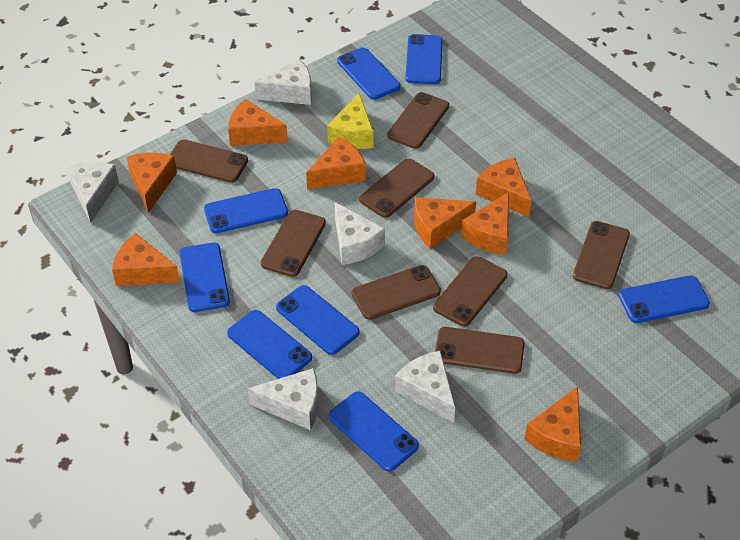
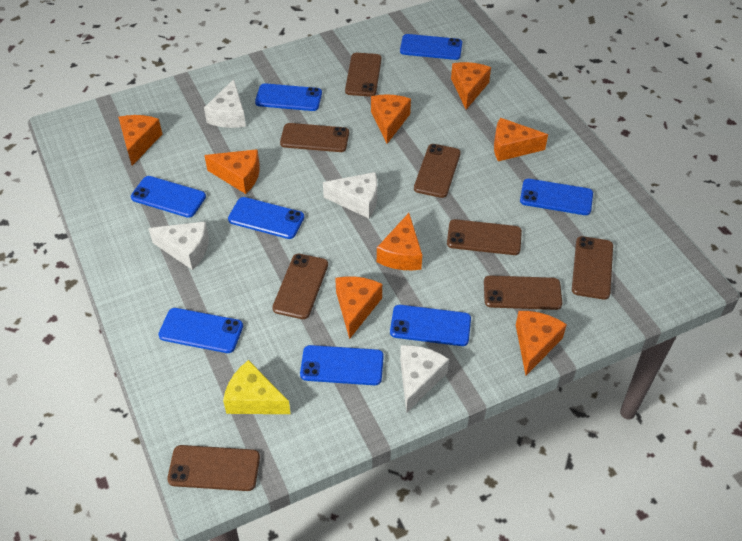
white cheese: [67,162,119,223] [248,368,319,430] [254,59,312,105] [335,202,385,265] [395,351,455,423] = 5 -> [148,221,209,270] [204,79,246,128] [323,172,377,218] [400,345,449,413] = 4

